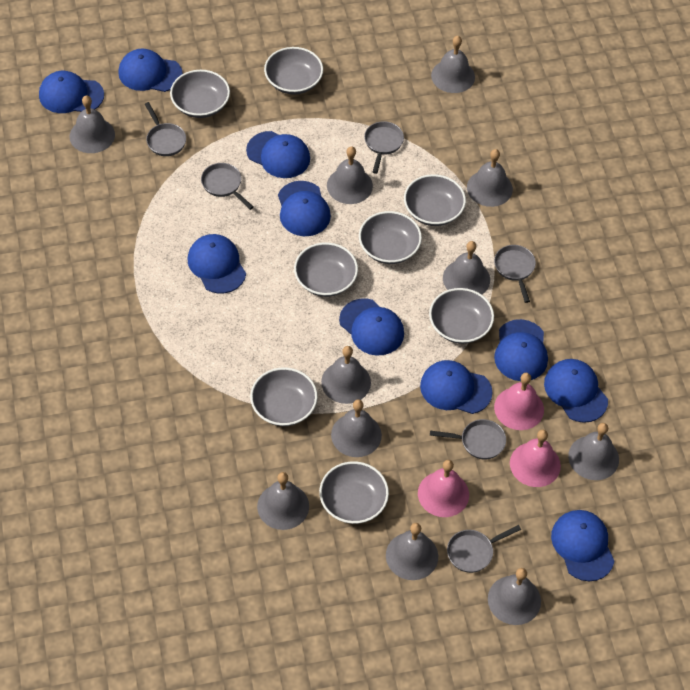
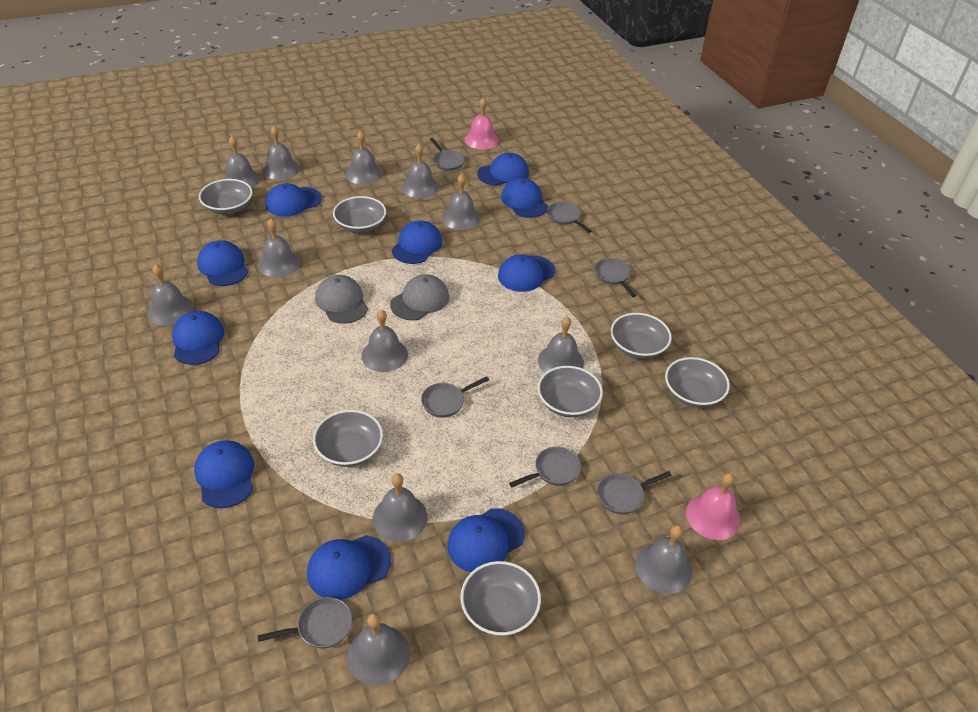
grey bell: [70,95,115,153] [257,472,309,530] [321,346,371,404] [327,146,373,204] [331,399,382,457] [386,523,438,580] [431,36,475,93] [443,241,490,295] [467,149,513,207] [488,568,541,625] [568,423,619,480] = 11 -> [147,264,194,326] [223,136,260,188] [258,219,300,278] [262,126,300,180] [346,130,383,185] [347,613,410,686] [361,309,408,372] [373,473,428,542] [402,144,439,198] [442,174,480,230] [538,317,584,373] [635,525,692,594] = 12
grey bowl: [170,70,230,118] [250,367,318,426] [264,47,323,95] [294,243,358,297] [319,461,389,524] [359,211,422,264] [404,174,466,226] [429,288,494,344] = 8 -> [199,179,253,214] [313,410,383,467] [333,196,386,233] [460,561,541,636] [538,366,603,417] [611,313,672,359] [665,357,730,408] = 7
grey cap: none = 0 -> [315,275,368,324] [390,274,449,320] = 2
grey pan: [145,102,186,156] [201,163,253,210] [364,121,404,174] [430,419,506,459] [447,525,521,573] [494,245,536,303] = 6 -> [257,597,352,648] [421,376,489,418] [430,138,465,171] [509,447,581,487] [547,201,591,233] [595,258,636,297] [597,471,672,514] = 7
pink bell: [418,460,469,517] [494,373,544,430] [510,430,561,487] = 3 -> [465,98,499,149] [686,473,740,540] = 2

